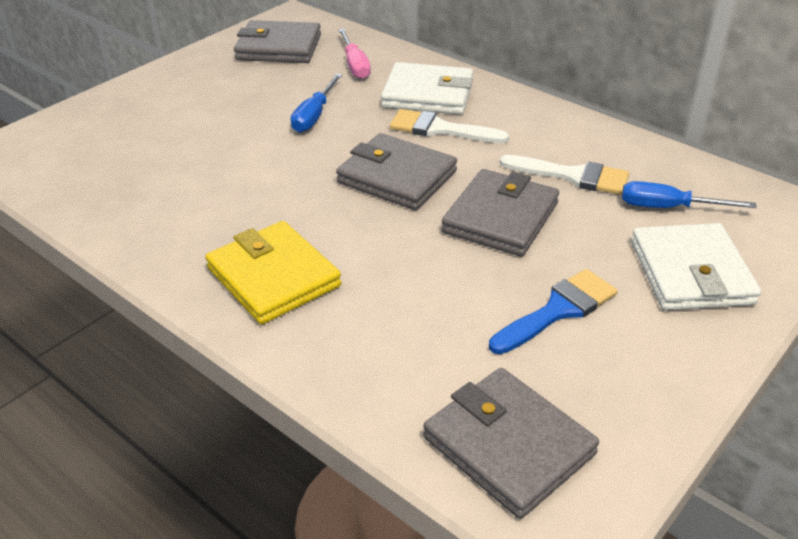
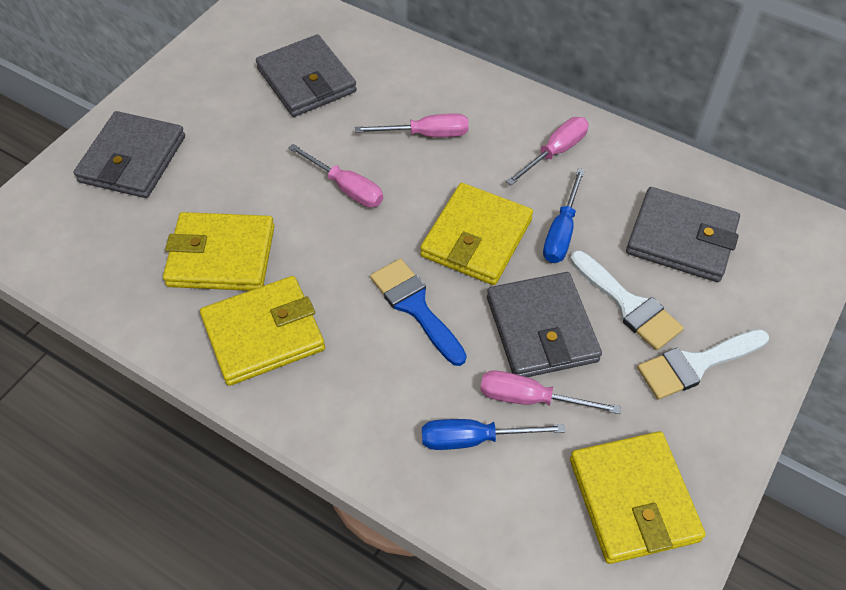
pink screwdriver: [339,29,371,79] = 1 -> [288,144,383,208] [355,113,469,137] [480,370,621,414] [506,117,589,185] = 4
white wallet: [381,62,473,115] [631,223,761,311] = 2 -> none = 0
yellow wallet: [205,221,341,325] = 1 -> [163,212,274,291] [200,276,325,386] [420,183,533,285] [570,431,706,564] = 4

